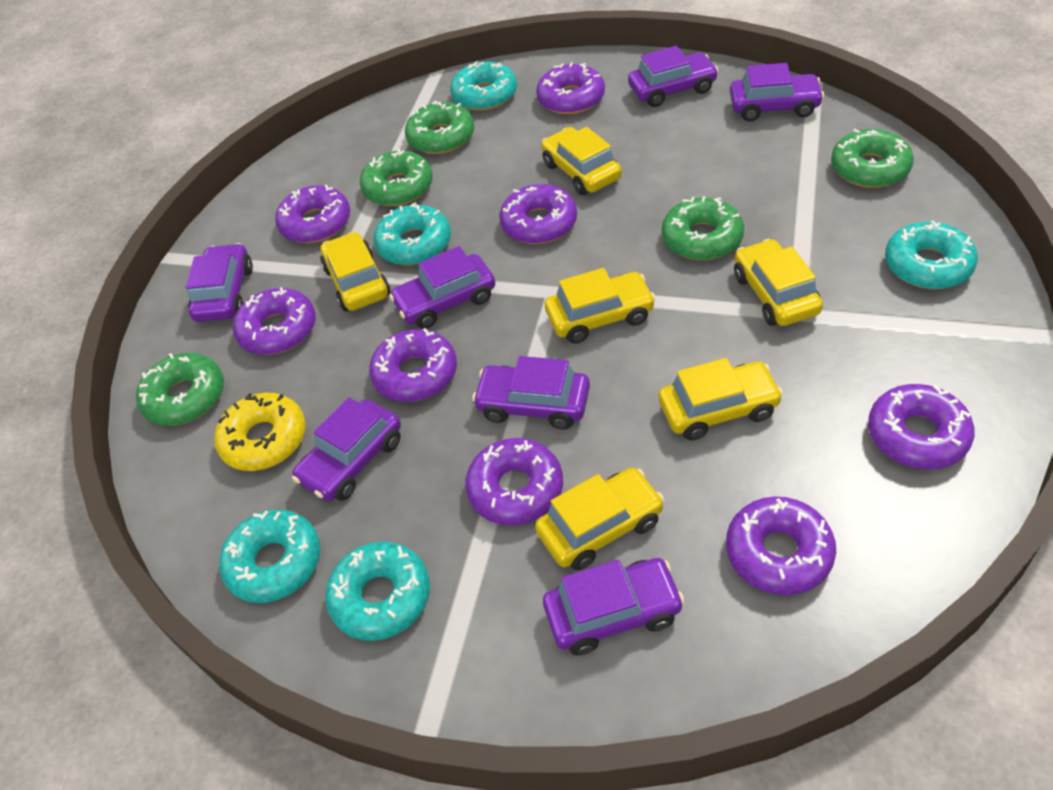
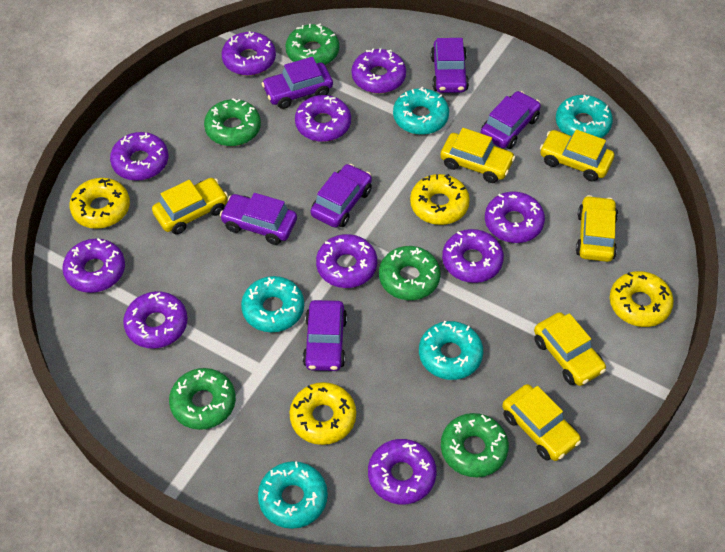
purple car: [186,243,253,322] [292,398,401,501] [389,246,495,329] [472,356,590,429] [543,558,685,656] [628,46,719,107] [730,63,824,122] = 7 -> [220,193,297,245] [262,57,333,109] [303,300,347,371] [311,164,372,228] [431,38,469,93] [481,91,541,149] = 6
purple donut: [233,287,316,355] [275,184,350,243] [369,328,457,402] [465,438,563,525] [499,184,577,244] [536,63,605,114] [726,496,836,595] [868,384,975,469] = 8 -> [62,238,125,293] [110,132,168,181] [123,291,188,349] [222,31,276,76] [295,95,351,142] [316,234,377,288] [352,48,406,93] [368,439,437,504] [442,229,504,283] [485,191,545,243] = 10
yellow donut: [214,393,306,471] = 1 -> [69,178,130,229] [290,382,356,445] [410,174,470,225] [610,271,674,327] = 4

